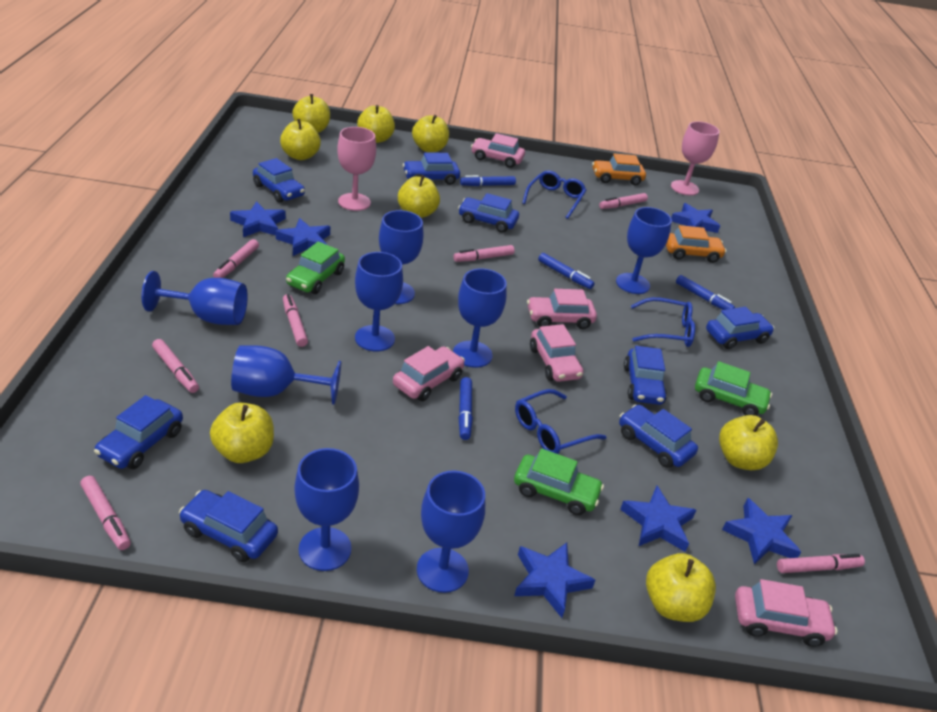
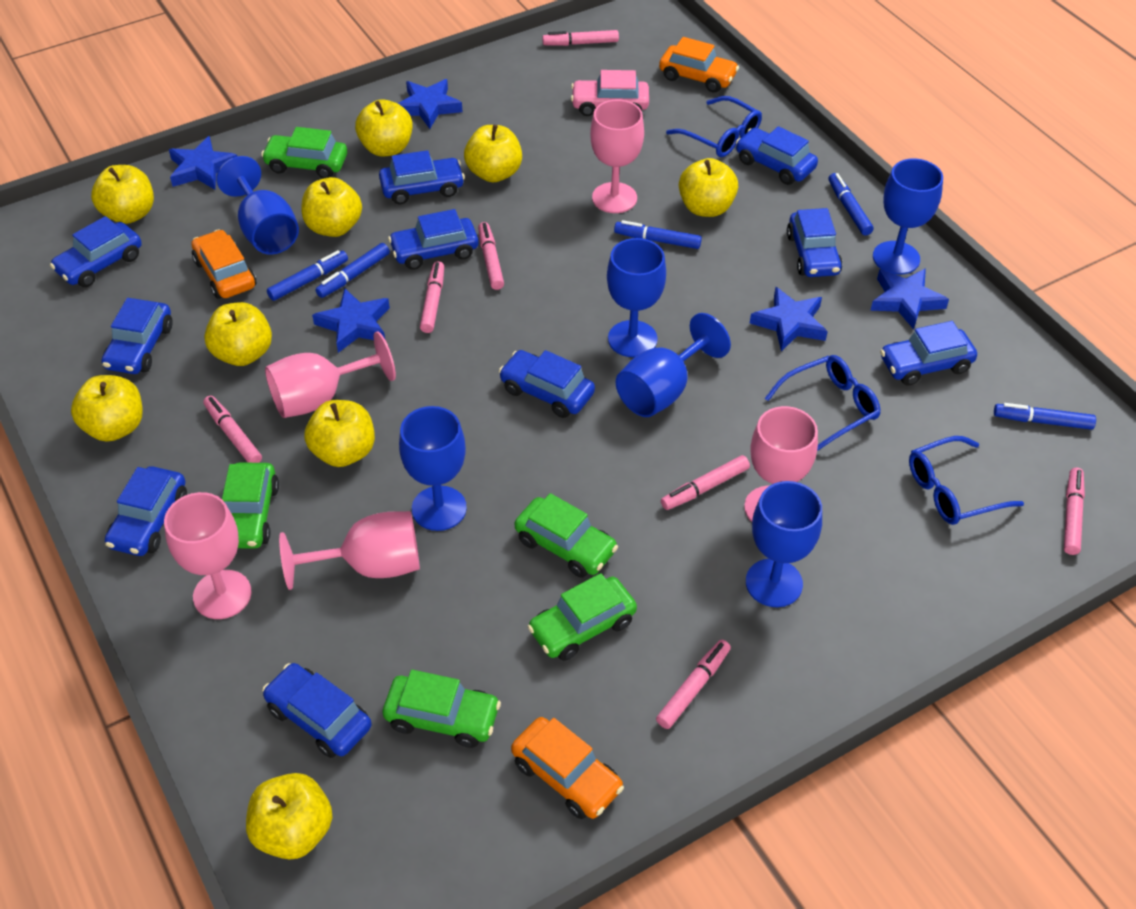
blue car: [94,395,183,469] [179,490,278,562] [253,158,305,203] [403,153,460,185] [458,193,519,233] [619,404,698,468] [624,346,667,405] [706,307,774,349] = 8 -> [50,216,142,287] [102,298,173,374] [105,466,187,556] [262,663,372,758] [379,150,465,204] [388,209,478,270] [499,350,595,418] [736,126,818,185] [787,208,843,277] [880,321,977,386] = 10
blue goblet: [141,271,248,325] [231,345,341,405] [294,448,359,571] [355,252,403,351] [379,210,424,304] [417,470,485,593] [453,268,507,368] [616,207,672,294] = 8 -> [216,156,299,255] [399,406,467,531] [607,238,666,357] [616,313,731,417] [746,481,822,607] [873,158,943,275] = 6
blue marker: [458,377,473,440] [460,175,516,186] [538,253,595,289] [676,275,735,310] = 4 -> [267,250,348,301] [315,243,390,298] [614,220,702,249] [829,173,874,235] [994,403,1096,430] = 5
blue star: [230,201,286,237] [276,218,330,256] [514,542,595,618] [620,486,696,552] [671,203,720,233] [722,498,801,565] = 6 -> [169,136,237,190] [312,288,390,353] [397,79,462,129] [750,287,828,351] [870,268,949,330] = 5
green car: [286,241,345,294] [514,448,604,515] [695,361,772,416] = 3 -> [222,462,279,549] [261,127,347,179] [383,670,501,748] [515,493,618,578] [528,573,637,661] = 5
orange car: [592,154,646,185] [666,225,727,263] = 2 -> [192,229,256,299] [511,717,624,819] [659,37,739,93] = 3
pink car: [393,346,465,401] [471,133,525,168] [527,289,597,329] [530,324,583,382] [735,579,837,647] = 5 -> [571,70,649,116] = 1
pink goblet: [337,127,376,211] [671,121,719,196] = 2 -> [164,492,252,619] [265,331,396,418] [279,511,420,590] [590,100,644,213] [744,406,818,522] = 5
yellow apple: [210,403,274,463] [280,119,321,160] [292,94,330,133] [357,105,395,143] [398,175,440,218] [412,115,449,153] [646,553,716,622] [719,415,778,470] = 8 -> [71,375,143,442] [91,165,154,224] [204,302,272,366] [246,773,333,859] [302,177,362,237] [304,400,375,467] [355,99,413,157] [464,125,522,182] [679,158,738,217] = 9

